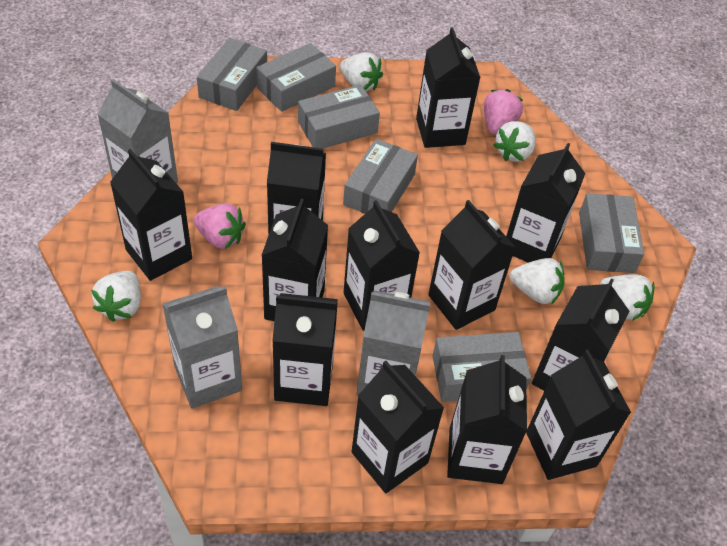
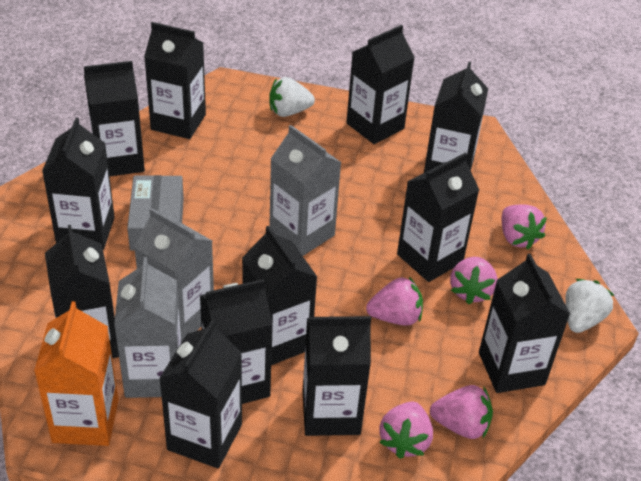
grey box: [197,38,267,111] [256,43,336,112] [298,85,380,149] [343,139,418,214] [432,332,531,402] [579,193,644,273] = 6 -> [127,175,184,251] = 1
orange carton: none = 0 -> [34,301,119,446] = 1
pink strawberry: [194,204,246,249] [484,89,523,134] = 2 -> [366,277,423,325] [379,402,433,459] [430,385,493,439] [450,257,498,305] [502,204,547,249] = 5
white strawberry: [91,271,141,322] [340,52,383,91] [494,121,536,161] [510,258,565,305] [600,274,655,321] = 5 -> [269,77,315,117] [565,279,614,333] = 2

